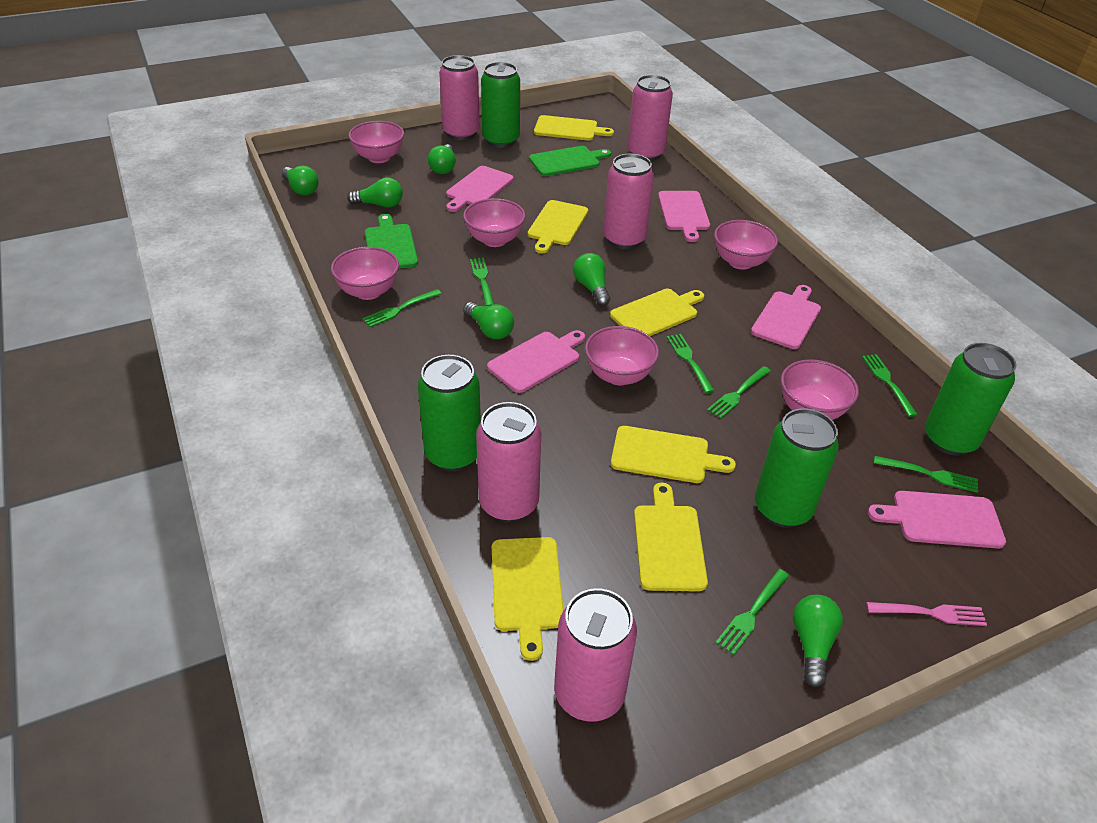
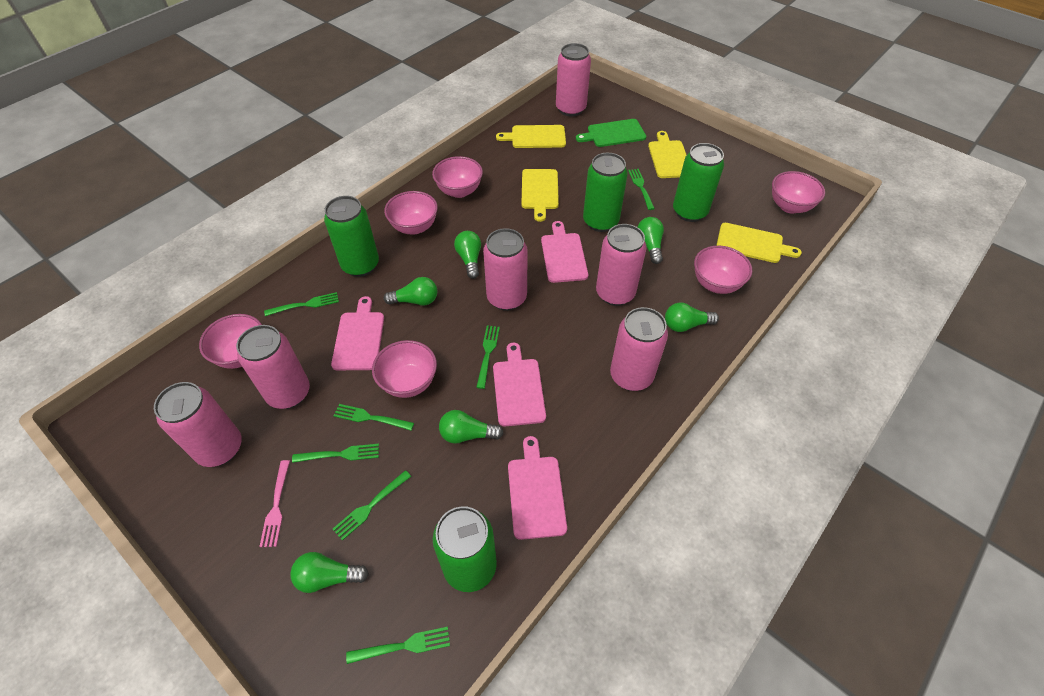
green cutting board: [365,214,418,268] [529,146,611,176] = 2 -> [576,119,646,147] = 1
pink can: [439,55,480,140] [476,402,541,522] [554,588,637,722] [603,154,654,249] [628,75,673,161] = 5 -> [154,382,242,467] [236,325,310,409] [483,228,528,311] [556,43,591,117] [596,224,647,306] [610,307,668,391] = 6
pink cutting board: [446,166,514,212] [487,330,585,393] [658,191,710,242] [751,285,821,349] [868,491,1006,549] = 5 -> [331,296,384,370] [493,343,546,427] [508,436,567,540] [541,221,588,283] = 4
yellow cutting board: [492,537,564,661] [527,200,588,254] [534,115,614,141] [610,289,704,336] [611,426,736,483] [634,483,708,591] = 6 -> [496,125,566,148] [522,169,559,222] [648,131,686,178] [716,223,802,263] = 4

